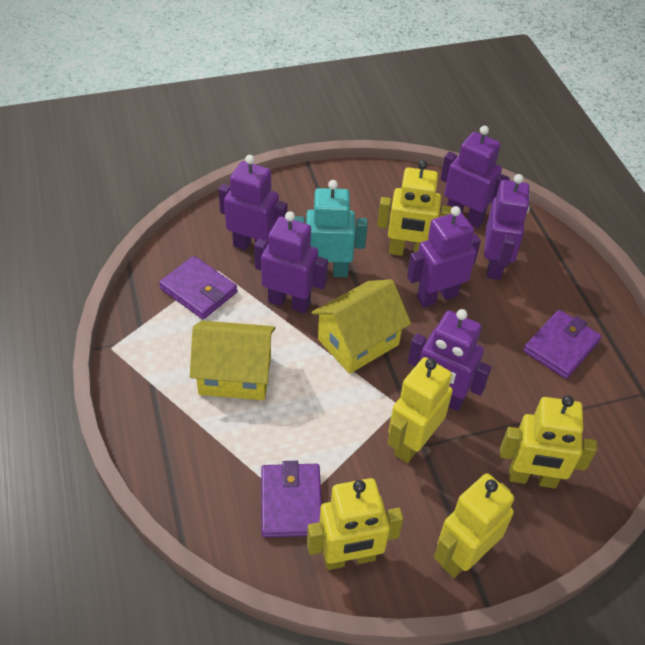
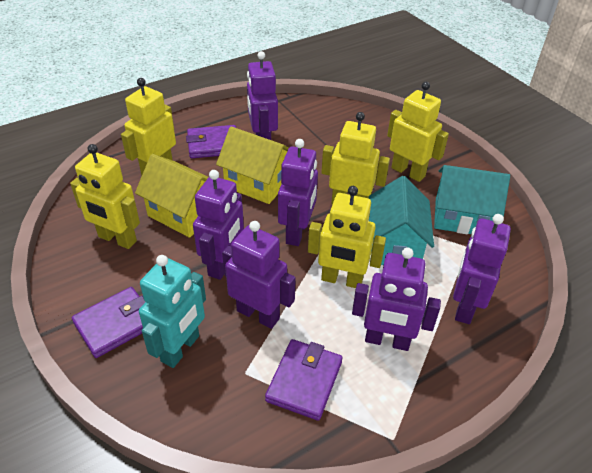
turquoise house: none = 0 -> [369,176,434,265] [434,165,510,234] = 2

